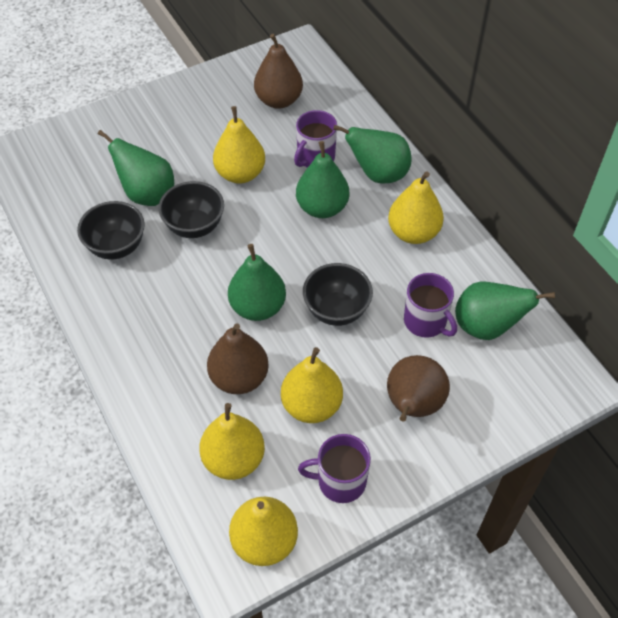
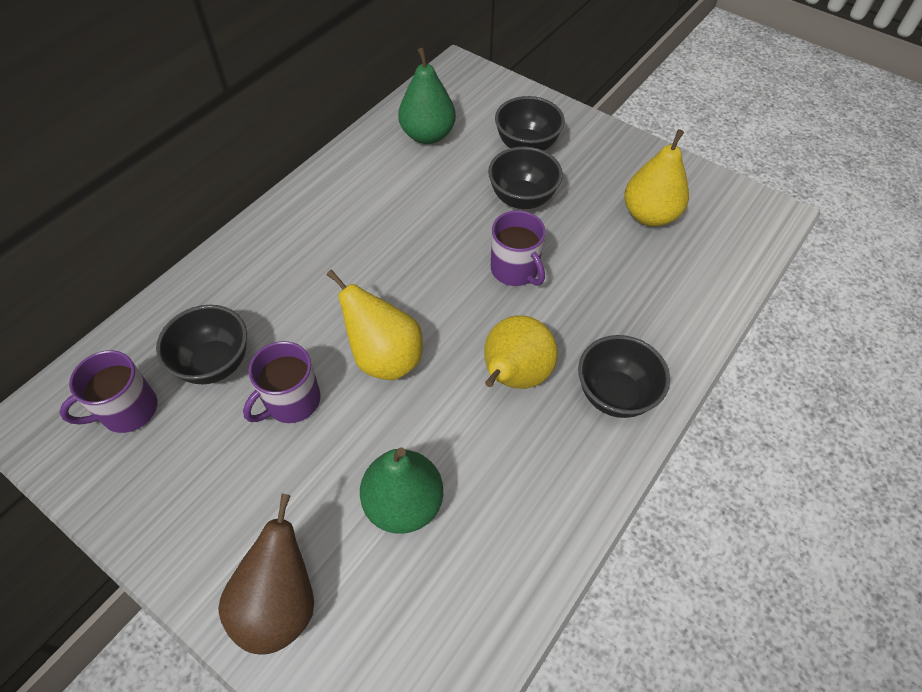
black bowl: [77,201,145,259] [159,181,224,238] [303,263,373,326] = 3 -> [156,305,247,384] [488,146,563,209] [495,96,565,151] [578,335,670,418] = 4
brown pear: [207,323,269,394] [254,34,303,109] [387,355,450,422] = 3 -> [218,493,314,654] = 1
green pear: [98,130,174,206] [228,244,286,321] [296,141,349,218] [333,125,412,184] [455,281,555,340] = 5 -> [360,447,443,534] [398,48,456,144] = 2
yellow pear: [199,403,265,480] [213,106,265,184] [229,497,298,566] [281,347,343,423] [388,171,444,244] = 5 -> [327,270,423,380] [484,315,558,389] [624,129,689,227] = 3

